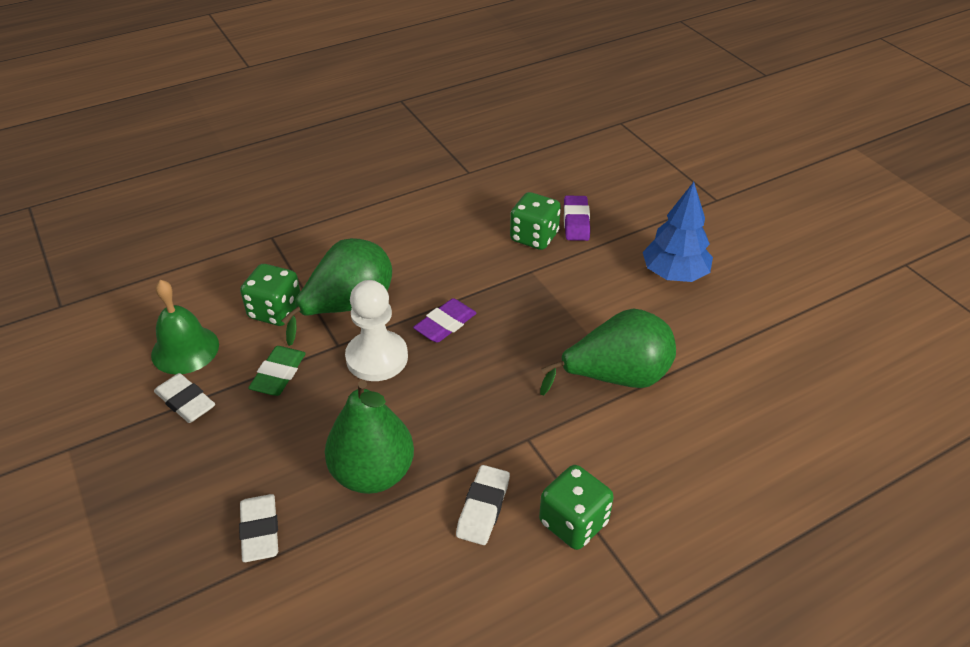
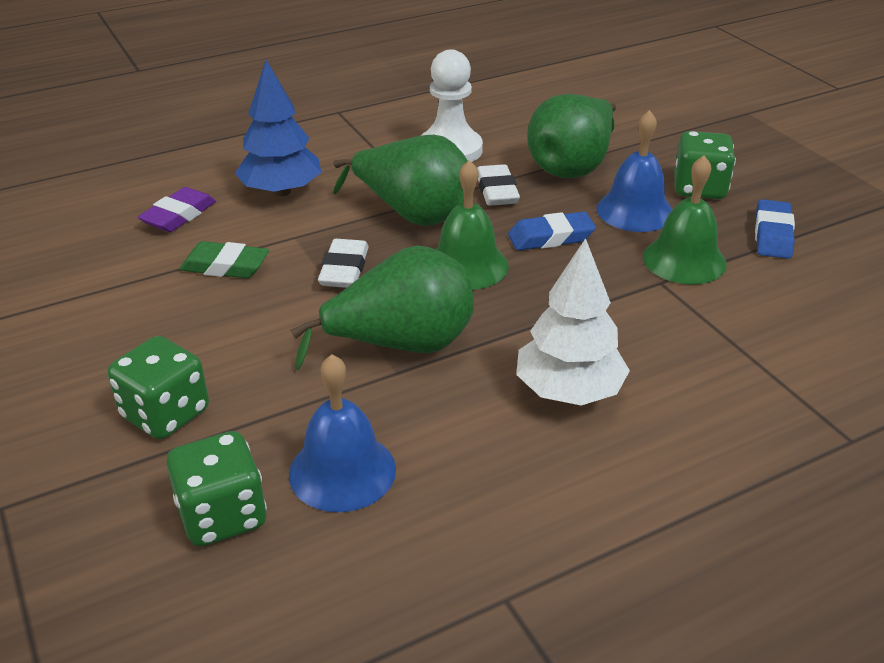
blue bell: none = 0 -> [289,354,396,512] [597,110,672,232] = 2
blue eraser: none = 0 -> [508,212,596,251] [755,199,795,259] = 2
green bell: [151,280,219,374] = 1 -> [436,160,509,290] [643,155,727,284] = 2
purple eraser: [413,298,476,343] [564,196,590,241] = 2 -> [138,187,216,232] = 1
white eraser: [154,373,215,423] [239,494,278,562] [456,465,510,545] = 3 -> [318,239,369,288] [477,164,520,206] = 2
white tree: none = 0 -> [516,238,630,405] = 1

